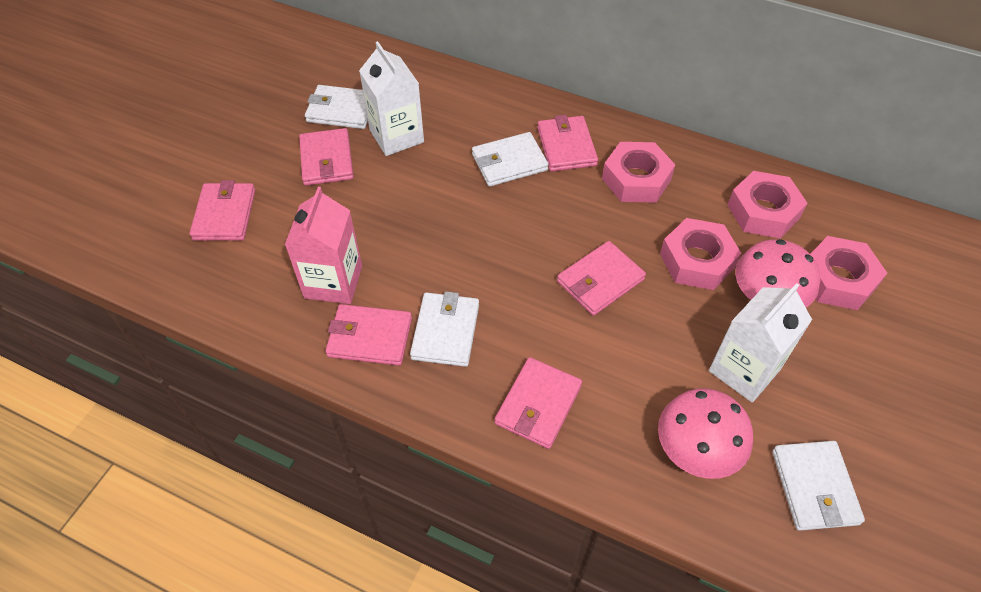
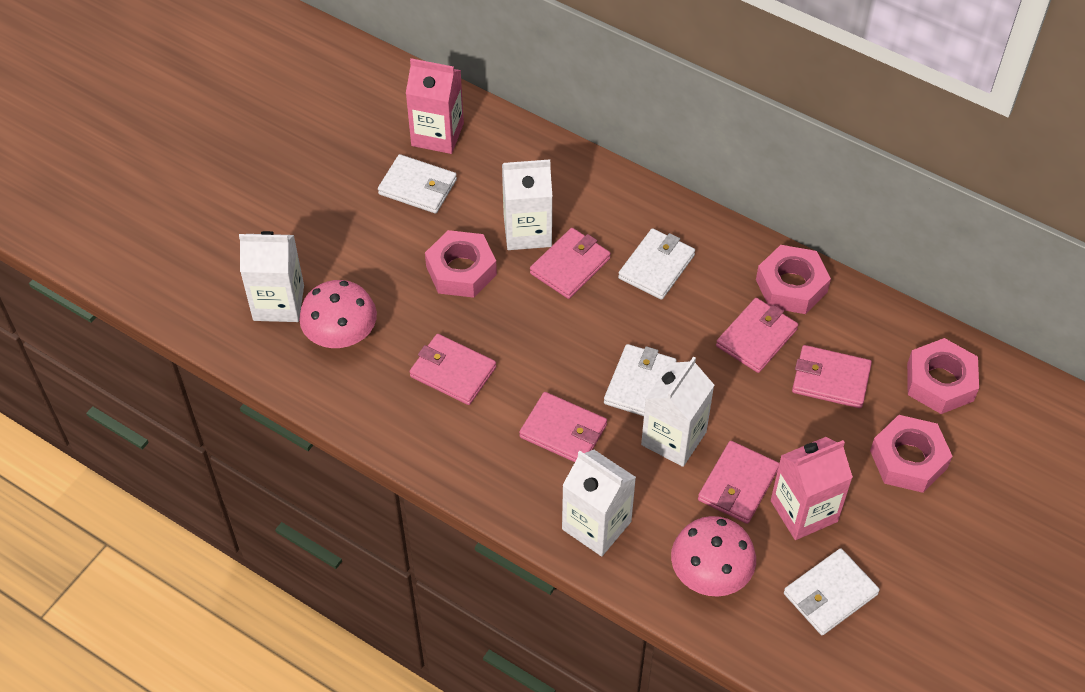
pink carton: [285,187,362,304] = 1 -> [406,58,464,154] [771,437,853,540] = 2
white carton: [359,41,424,156] [709,283,812,403] = 2 -> [239,231,304,322] [502,159,552,250] [562,450,636,556] [641,357,714,467] = 4

